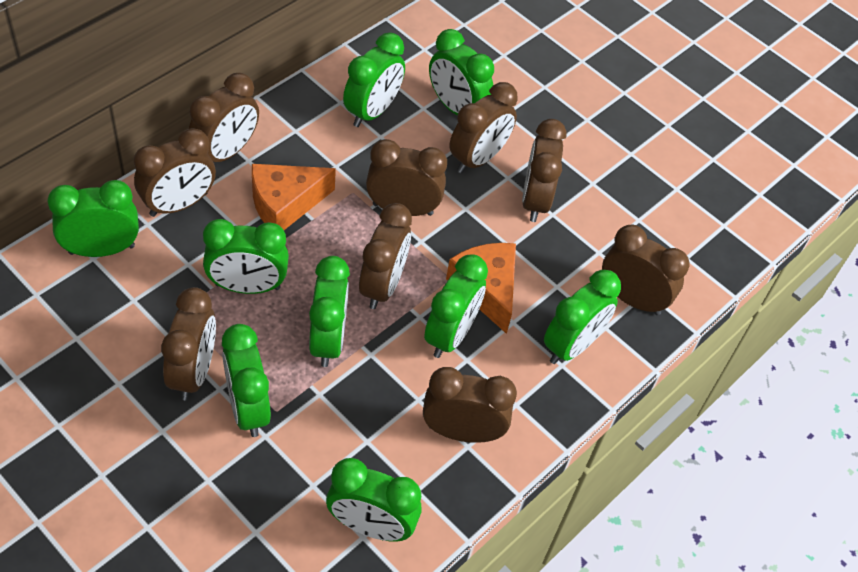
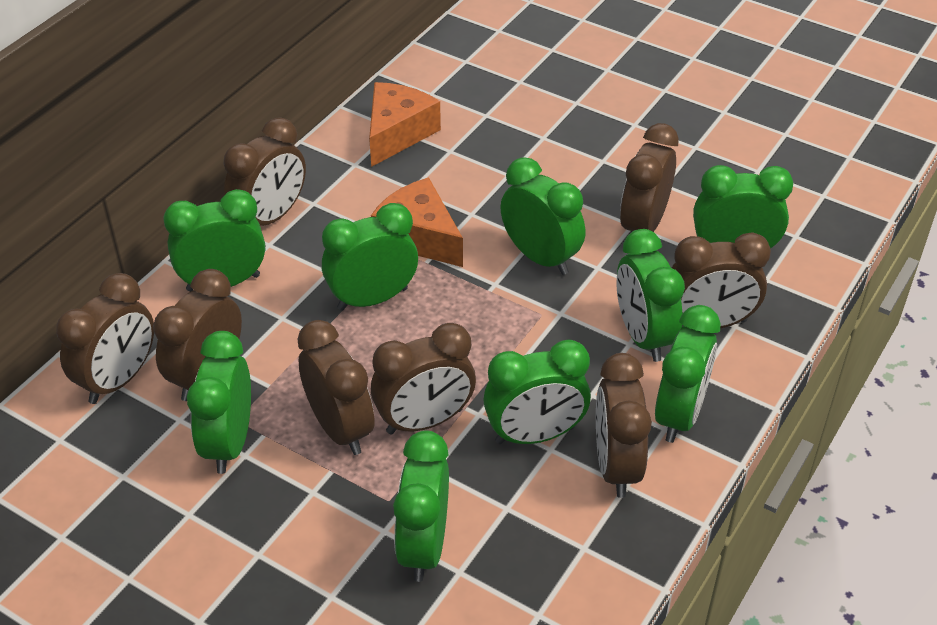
brown clock: [134,128,216,217] [161,287,216,400] [189,73,259,162] [359,203,412,309] [366,139,447,216] [423,367,517,443] [449,82,518,173] [522,119,567,222] [602,225,690,315] = 9 -> [56,273,154,404] [153,269,242,401] [224,117,306,226] [297,320,375,455] [371,323,476,434] [596,353,652,498] [620,123,679,232] [672,232,771,328] = 8

